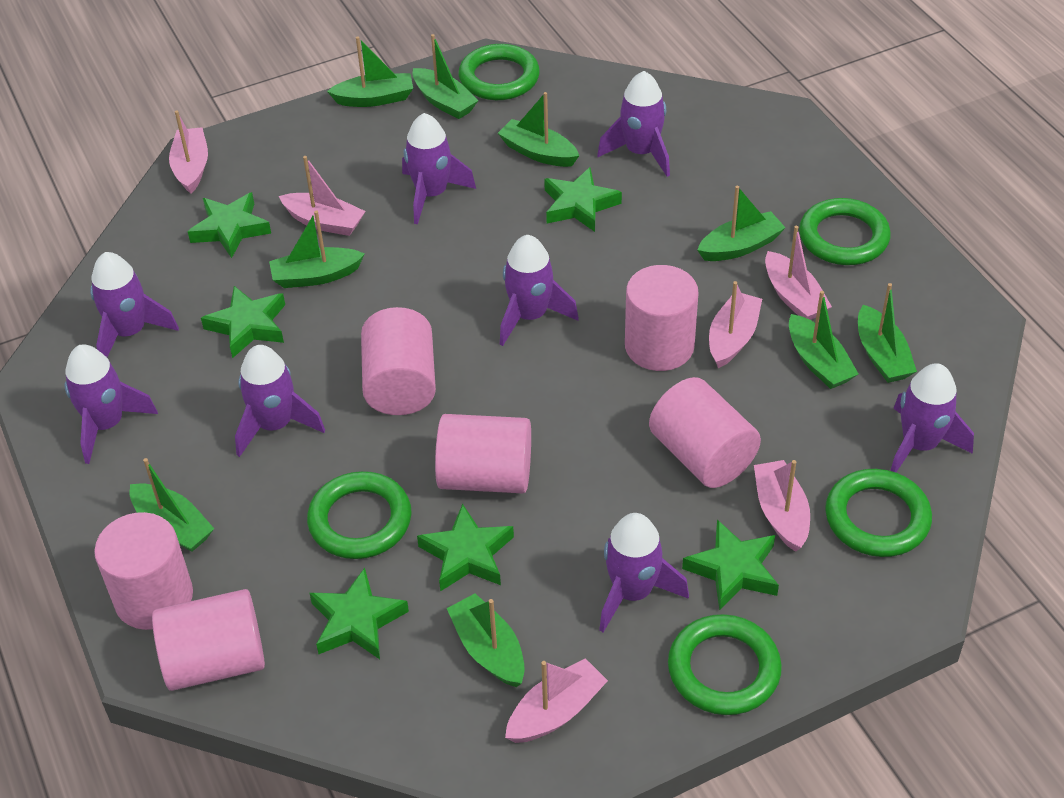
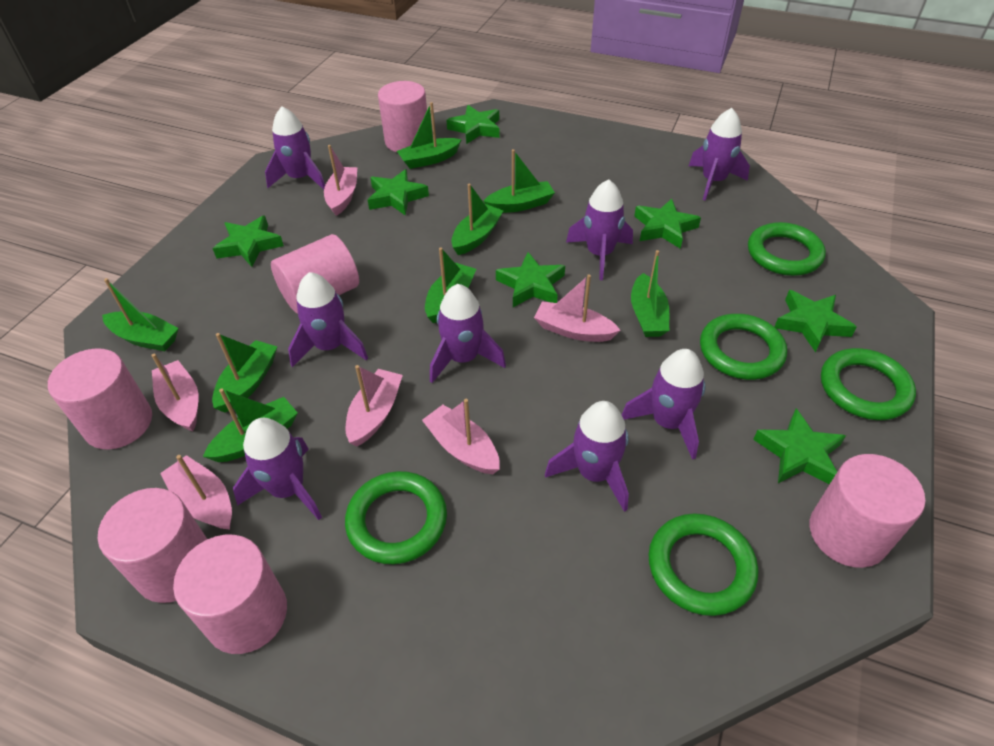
green boat: [130,458,214,552] [269,210,365,288] [327,37,413,107] [413,34,479,119] [447,593,525,687] [498,92,579,167] [697,186,786,261] [789,291,858,389] [858,283,917,383] = 9 -> [102,278,179,351] [203,388,298,462] [212,333,277,412] [397,102,462,169] [425,247,476,323] [451,184,503,255] [484,149,555,213] [631,250,669,337] = 8
green star: [188,192,271,258] [201,286,285,358] [310,568,409,659] [417,503,514,591] [544,167,622,232] [682,519,779,611] = 6 -> [213,215,284,267] [368,169,429,215] [446,105,500,144] [496,252,565,307] [635,199,701,249] [753,409,846,484] [775,290,857,352] = 7

